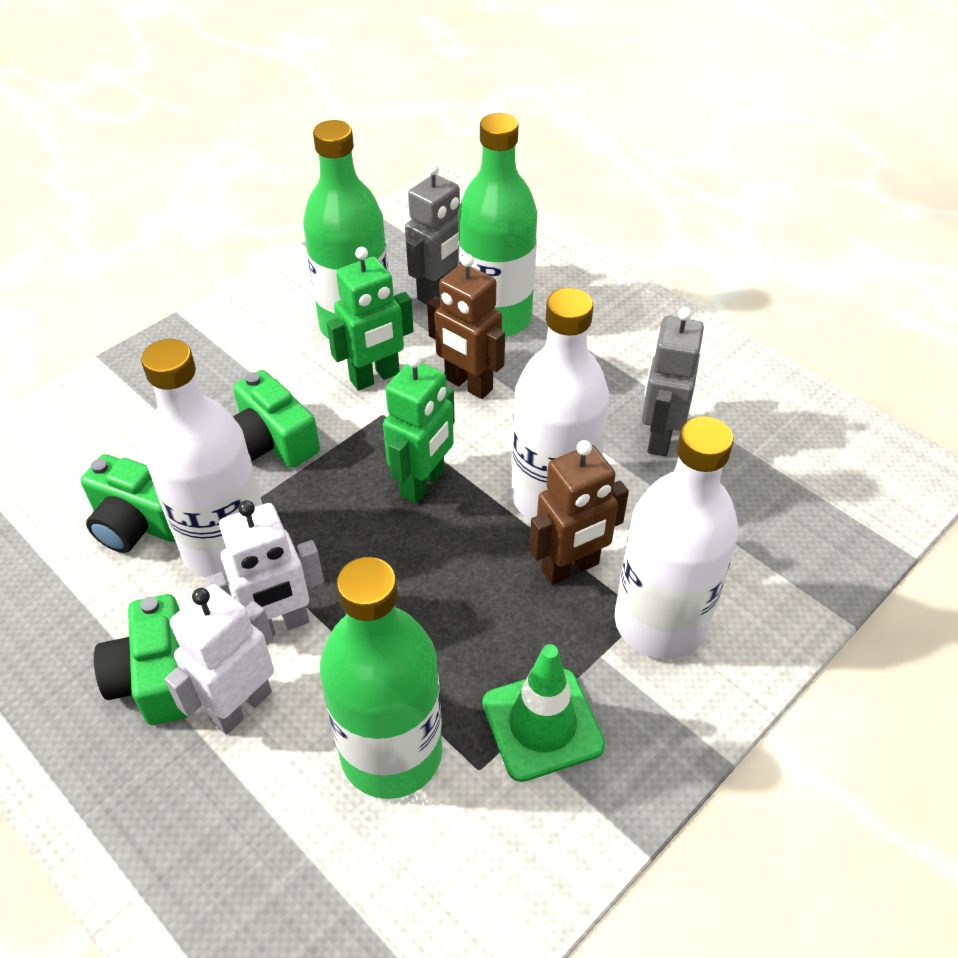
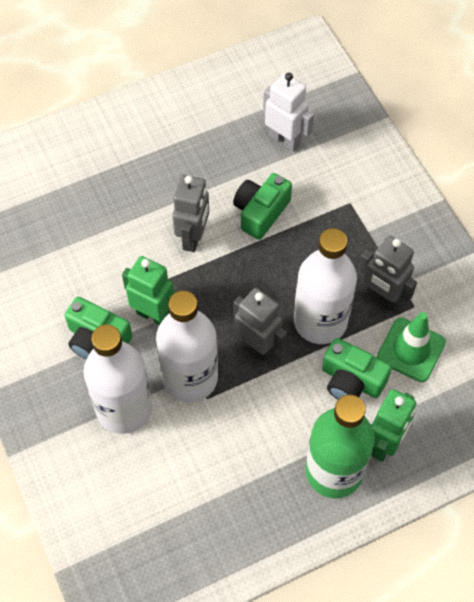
brown robot: [427,254,505,399] [529,440,629,585] = 2 -> none = 0
green bottle: [303,120,388,339] [320,557,442,799] [458,113,537,337] = 3 -> [305,395,375,499] = 1
grey robot: [405,163,460,305] [642,307,704,456] = 2 -> [172,175,209,252] [233,288,288,361] [358,236,417,310] = 3
white robot: [165,584,274,735] [206,500,324,636] = 2 -> [263,73,314,152] = 1

